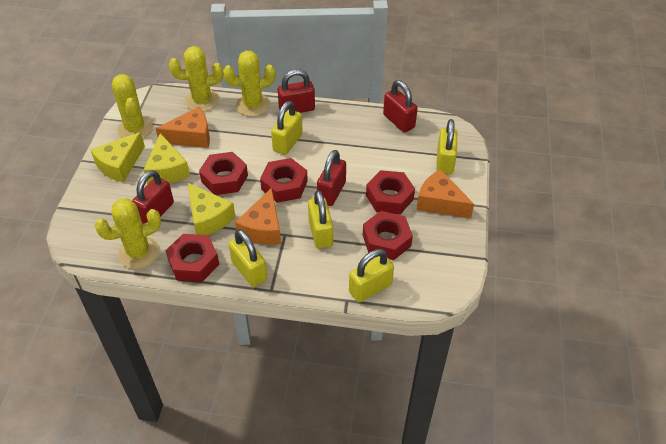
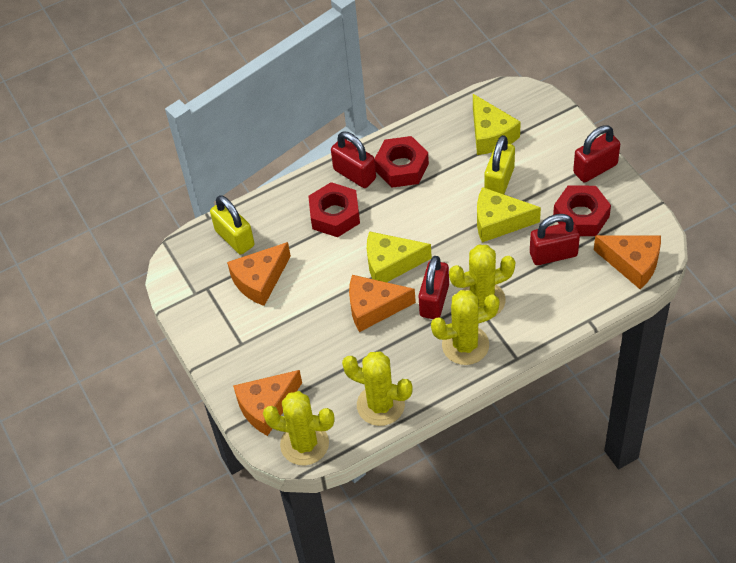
orange cheese: [156,107,210,148] [235,188,281,245] [416,169,474,218] = 3 -> [227,242,291,306] [233,370,302,436] [349,275,416,332] [594,235,661,289] = 4
red nut: [166,234,219,282] [199,152,248,195] [260,158,308,203] [363,211,413,260] [366,170,415,214] = 5 -> [308,182,360,237] [375,136,429,188] [553,186,611,236] = 3
yellow padlock: [229,229,267,287] [271,101,303,155] [308,190,333,249] [349,249,394,303] [436,119,457,174] = 5 -> [210,195,254,255] [484,135,515,194] = 2

